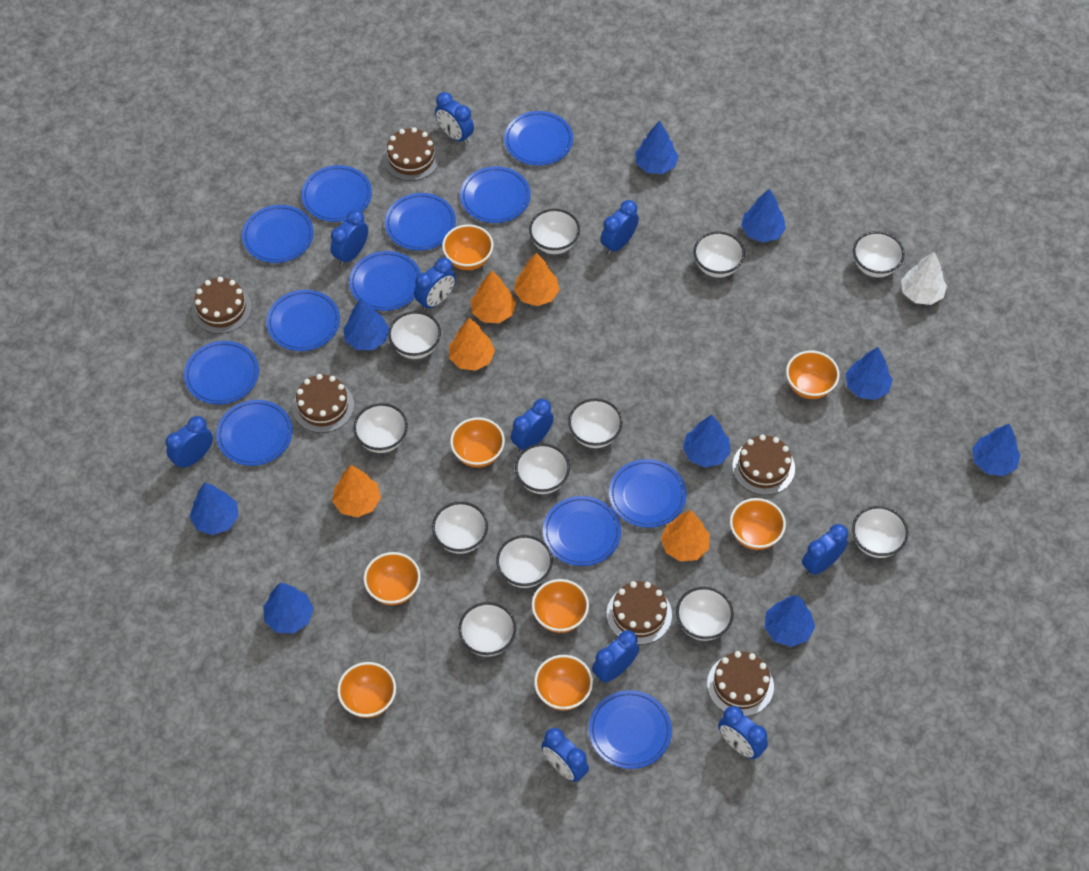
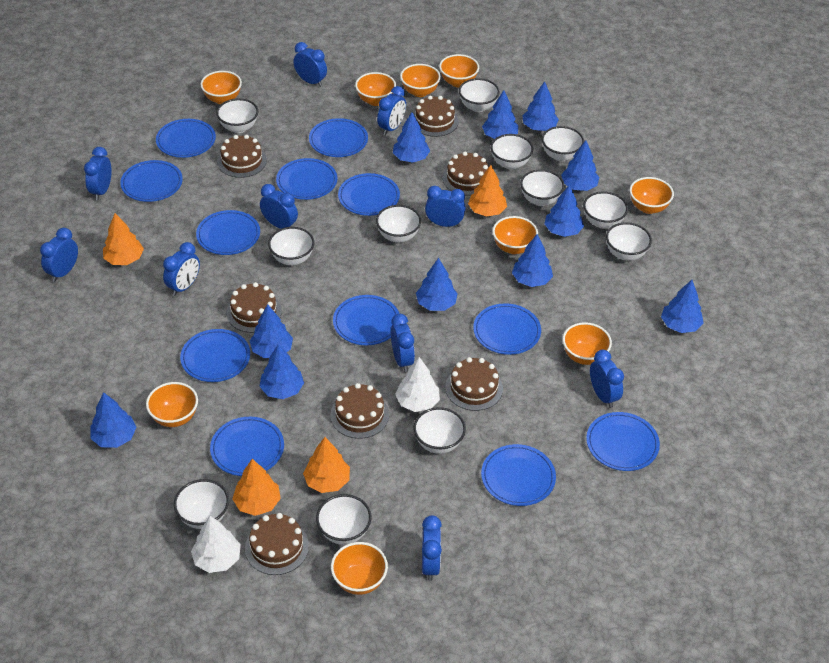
blue tree: [190,482,239,535] [263,583,314,634] [343,298,389,350] [635,120,678,174] [683,415,731,467] [741,189,786,242] [765,595,815,647] [846,347,893,400] [972,424,1020,476] = 9 -> [90,392,136,448] [250,304,293,358] [259,344,304,399] [393,112,430,163] [416,258,458,311] [482,90,519,139] [512,234,553,287] [522,81,559,131] [544,184,584,237] [561,140,600,191] [661,280,704,333] = 11
brown cake: [192,277,252,334] [292,374,354,433] [383,127,440,181] [607,581,672,645] [707,651,774,716] [732,434,795,495] = 6 -> [217,135,267,178] [226,282,282,333] [245,513,309,575] [330,383,389,439] [414,96,459,137] [442,152,488,196] [445,357,503,411] = 7
orange bowl: [337,662,396,718] [364,552,421,605] [442,224,493,270] [450,417,505,468] [532,579,589,633] [534,655,593,710] [730,498,786,550] [786,350,840,399] = 8 -> [146,382,198,427] [200,71,242,104] [331,542,388,595] [355,72,396,106] [400,64,441,97] [439,54,479,88] [492,216,538,254] [563,322,612,365] [630,177,674,214] = 9
orange tree: [332,465,381,517] [449,317,495,371] [471,270,516,323] [514,252,560,306] [661,510,710,562] = 5 -> [103,213,144,265] [233,459,281,516] [303,437,350,493] [468,165,507,217] = 4
white tree: [901,252,947,305] = 1 -> [191,516,241,573] [395,357,440,412] = 2

